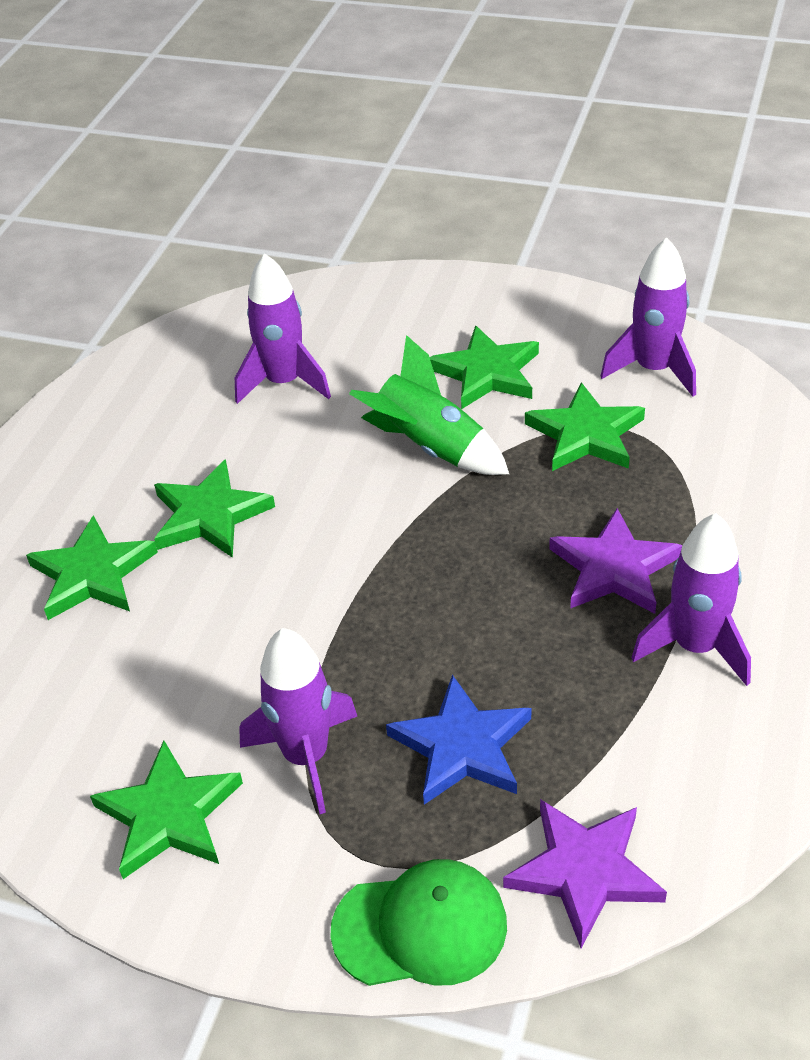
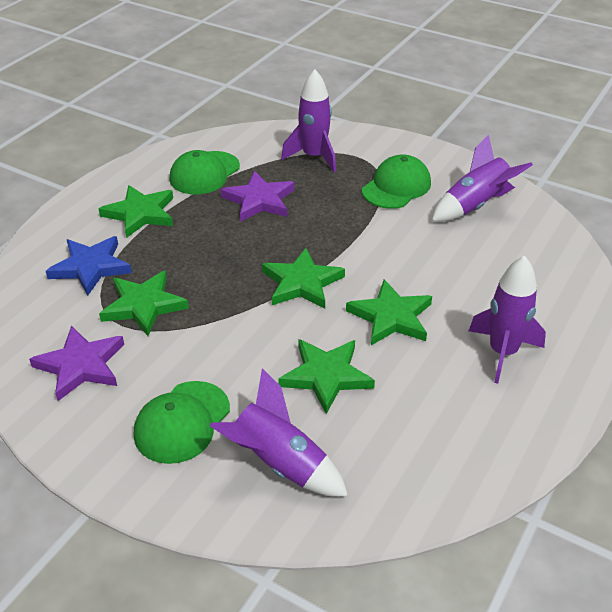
green cap: [330,859,507,986] = 1 -> [134,381,230,464] [170,150,240,195] [362,154,431,209] = 3
green rocket: [349,335,509,475] = 1 -> none = 0

